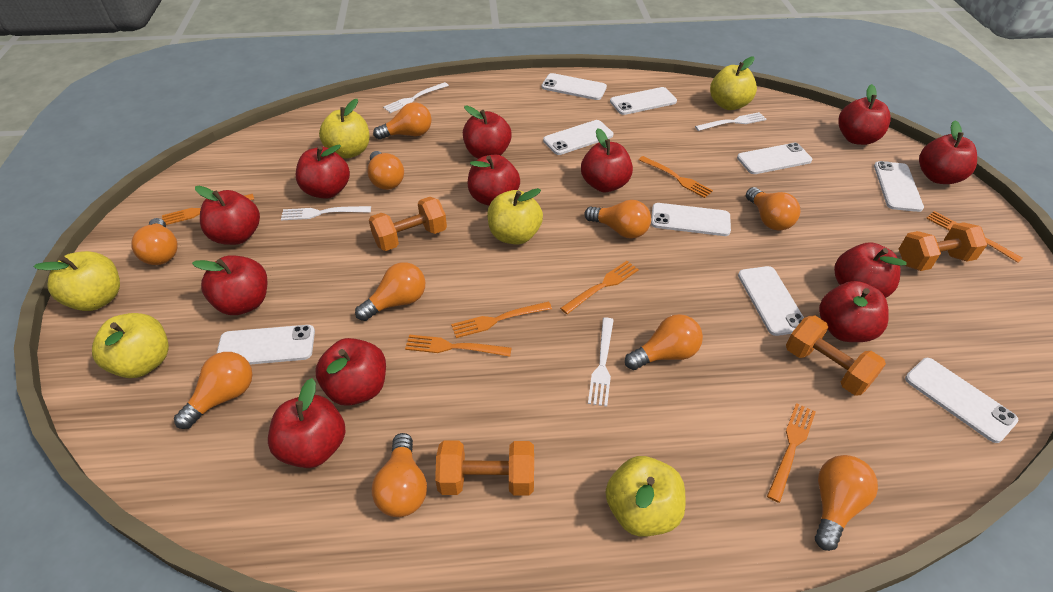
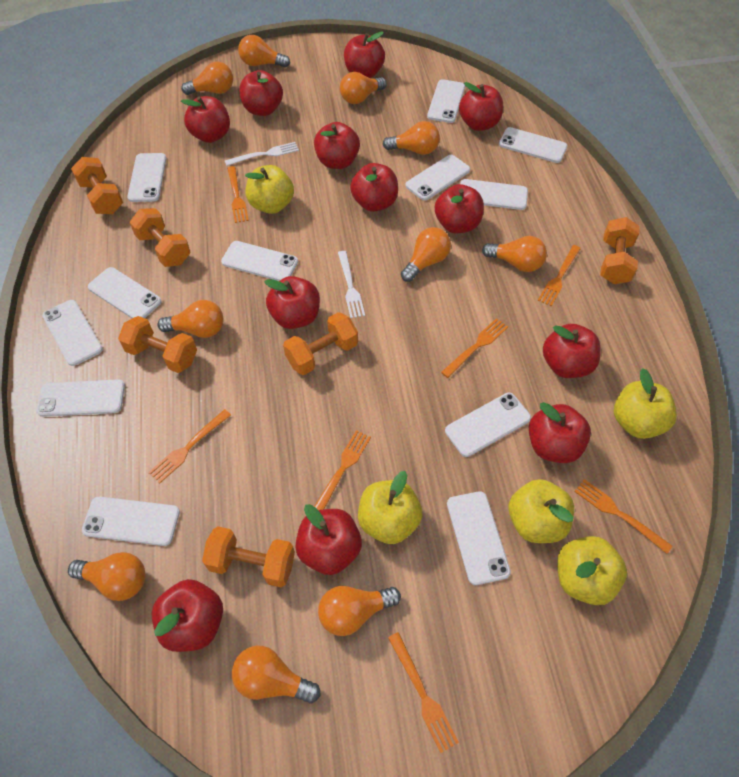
orange dumbbell: [369,197,447,251] [435,440,534,496] [786,315,886,395] [899,222,987,271] = 4 -> [71,157,123,214] [118,316,197,373] [129,208,190,267] [202,526,295,587] [283,312,358,375] [600,217,640,284] = 6
white fork: [281,206,371,220] [383,82,449,113] [588,318,614,407] [695,112,766,131] = 4 -> [225,142,299,166] [338,251,365,318] = 2
white phone: [216,325,315,365] [542,73,607,100] [543,120,613,155] [610,87,677,115] [651,203,731,236] [737,143,812,174] [738,266,804,336] [874,161,924,212] [905,358,1019,443] = 9 -> [37,379,125,417] [42,300,103,366] [82,497,180,546] [88,267,162,318] [127,153,166,202] [221,241,298,281] [405,155,470,201] [427,79,465,123] [445,393,531,457] [447,491,511,585] [460,179,528,210] [499,127,567,163] = 12
yellow apple: [33,251,120,311] [92,313,169,378] [319,99,370,159] [487,188,543,244] [606,456,685,537] [710,56,757,110] = 6 -> [245,165,294,214] [358,471,422,544] [509,479,574,543] [557,536,627,605] [614,368,677,439] = 5

